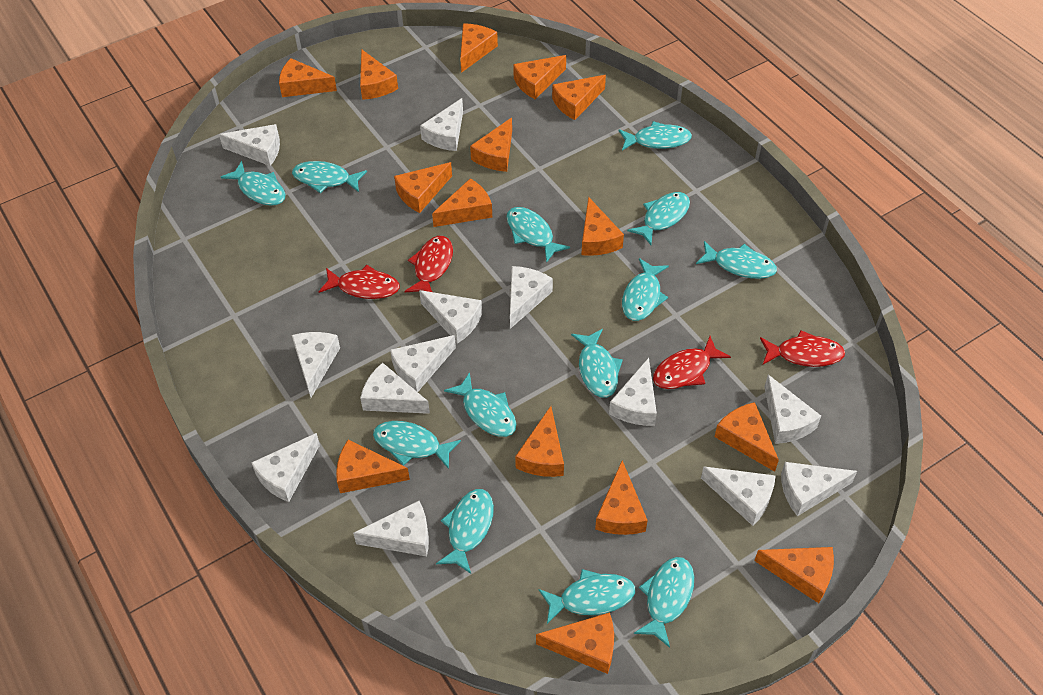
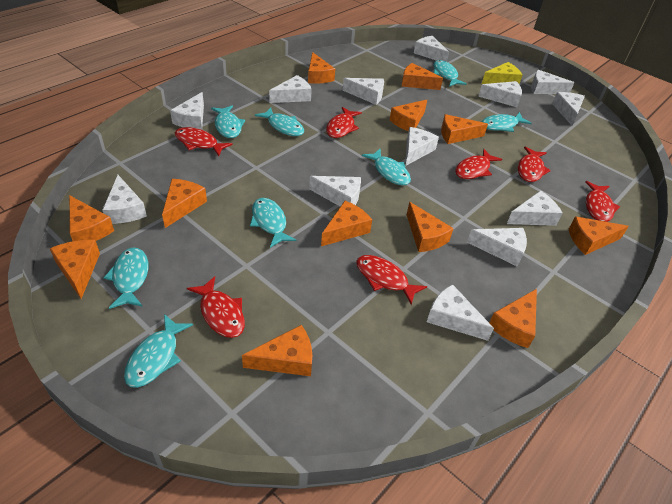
orange cheese: [279,58,337,97] [336,440,410,493] [360,49,398,100] [394,162,452,213] [432,178,492,227] [460,23,498,73] [470,118,512,172] [513,55,566,99] [515,406,564,477] [536,613,614,674] [552,75,606,120] [581,197,624,256] [595,460,648,535] [715,402,779,472] [754,547,834,603] = 15 -> [50,240,100,299] [69,195,114,241] [162,179,207,228] [242,325,312,376] [308,52,335,84] [321,201,372,246] [390,100,427,131] [402,63,443,90] [407,202,454,252] [441,114,488,144] [489,289,537,348] [569,217,629,255] = 12
red fish: [319,265,400,299] [405,236,453,292] [653,336,731,389] [760,330,845,367] = 4 -> [175,127,233,156] [187,276,245,338] [326,107,362,138] [356,255,427,305] [455,149,502,179] [518,146,551,182] [585,181,620,222] = 7
turquoise fish: [221,161,285,206] [292,161,367,193] [373,421,461,469] [436,489,494,574] [444,372,516,437] [506,207,570,263] [539,569,635,624] [571,329,623,398] [618,121,692,150] [622,258,669,321] [627,192,690,245] [634,557,694,648] [696,241,777,279] = 13 -> [104,247,148,309] [124,314,193,388] [211,105,245,138] [250,198,297,248] [255,107,304,136] [362,149,411,186] [433,60,467,86] [481,112,532,132] = 8
yellow cheese: none = 0 -> [482,62,523,84] = 1

